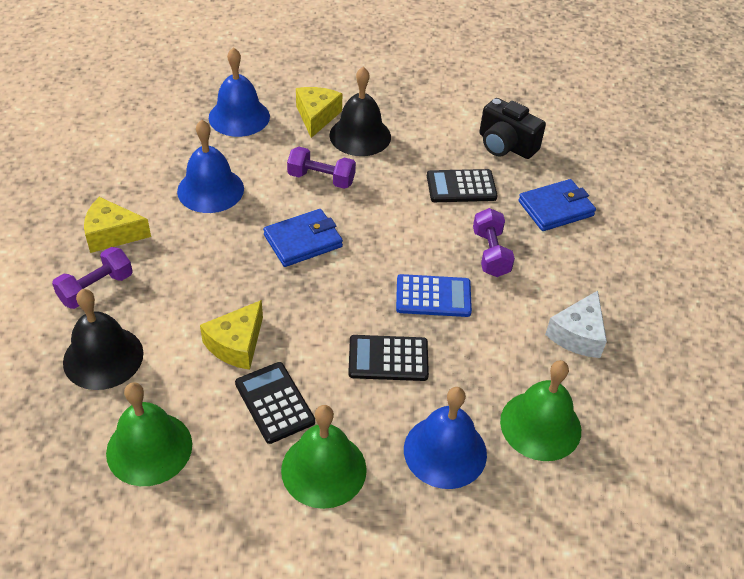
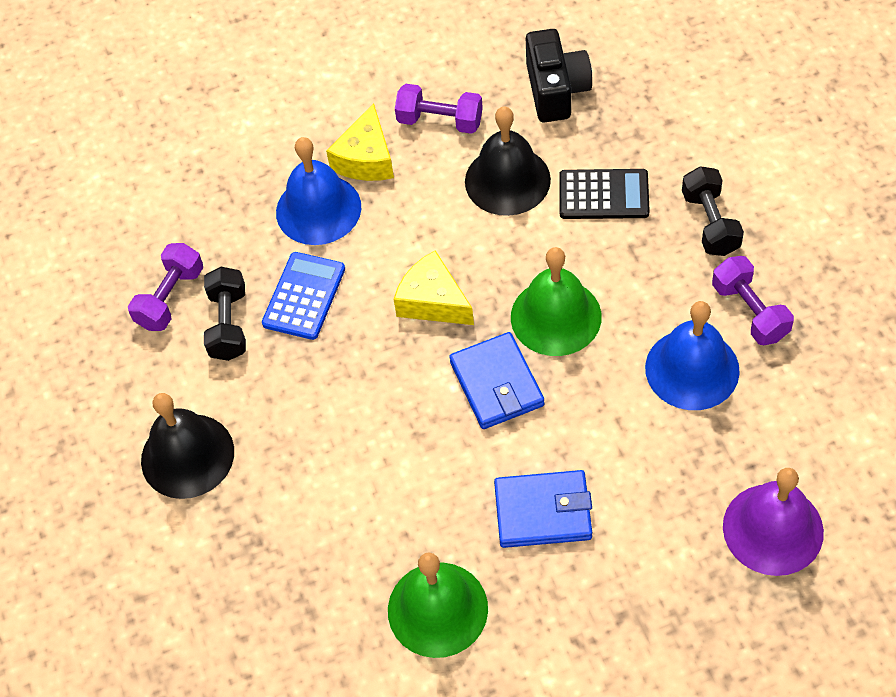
black calculator: [235,362,315,444] [348,335,429,381] [427,169,498,202] = 3 -> [559,169,650,219] = 1
black dumbbell: none = 0 -> [204,267,246,361] [682,166,744,256] = 2
blue bell: [177,120,244,213] [209,47,270,137] [404,387,487,489] = 3 -> [276,137,361,245] [645,301,740,410] = 2
green bell: [106,382,192,486] [281,405,367,509] [500,360,581,461] = 3 -> [388,553,488,658] [511,247,602,356] = 2
purple bell: none = 0 -> [723,468,824,576] = 1
white cheese: [545,291,607,358] = 1 -> none = 0
yellow cheese: [84,197,151,253] [200,300,263,370] [296,87,342,138] = 3 -> [326,104,394,181] [393,250,474,325] = 2

